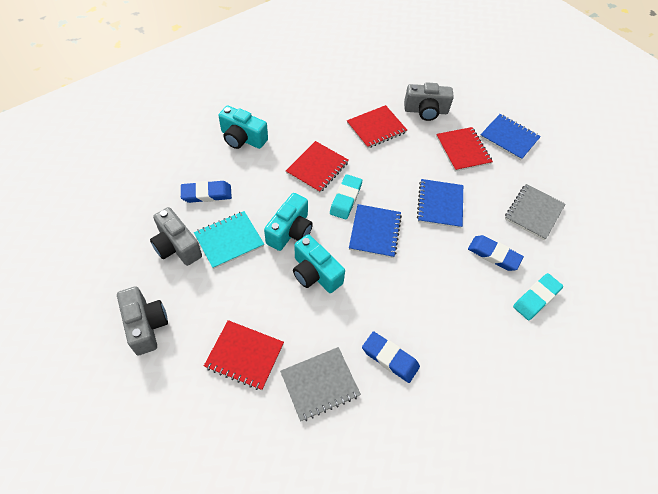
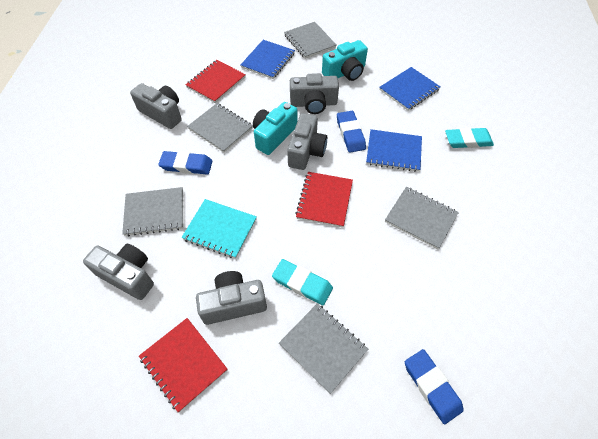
grey camera: [117,286,168,355] [150,207,202,266] [404,82,454,121] = 3 -> [83,244,154,300] [130,83,182,129] [196,271,267,325] [287,113,327,170] [290,73,339,114] = 5
grey notebook: [280,347,361,421] [505,184,565,240] = 2 -> [122,187,183,236] [187,103,253,152] [279,303,368,394] [284,22,336,59] [385,187,459,249] = 5
red notebook: [204,320,284,390] [286,141,349,193] [347,105,407,149] [436,127,493,171] = 4 -> [139,318,227,412] [186,60,246,103] [295,172,353,228] = 3
turquoise camera: [218,105,268,149] [264,193,313,251] [293,234,345,293] = 3 -> [253,102,298,155] [322,40,368,81] = 2

